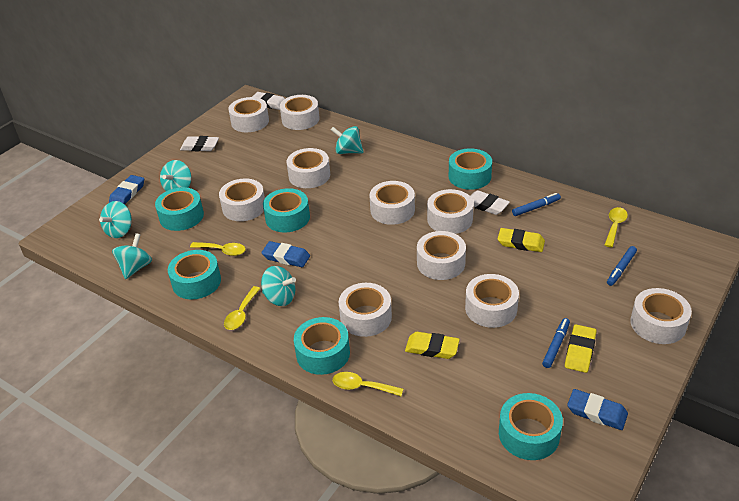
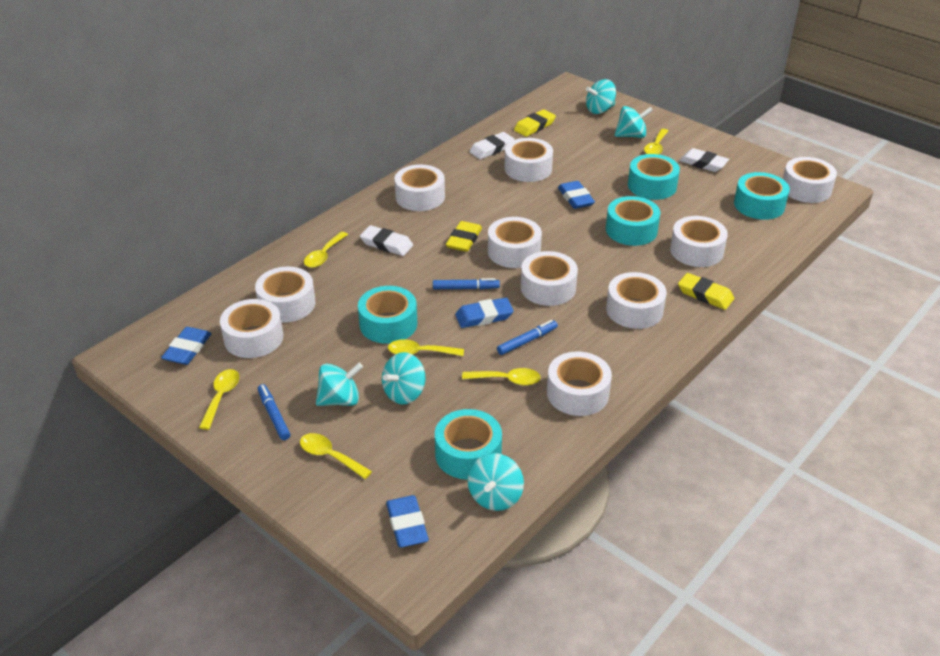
blue eraser: [109,175,144,205] [261,241,310,267] [567,389,628,430] = 3 -> [161,327,212,365] [386,495,429,547] [455,298,514,328] [558,181,595,209] = 4
turquoise tape: [155,187,204,231] [168,250,221,300] [263,188,310,232] [294,317,350,375] [449,148,492,190] [499,393,563,460] = 6 -> [358,286,417,344] [435,409,502,480] [606,196,660,246] [628,154,680,200] [734,172,790,220] = 5
yellow spoon: [190,242,246,256] [224,286,261,330] [333,372,403,396] [605,207,628,247] = 4 -> [199,369,239,430] [300,433,372,479] [304,232,348,268] [388,339,464,356] [462,368,541,386] [644,129,668,154] = 6

